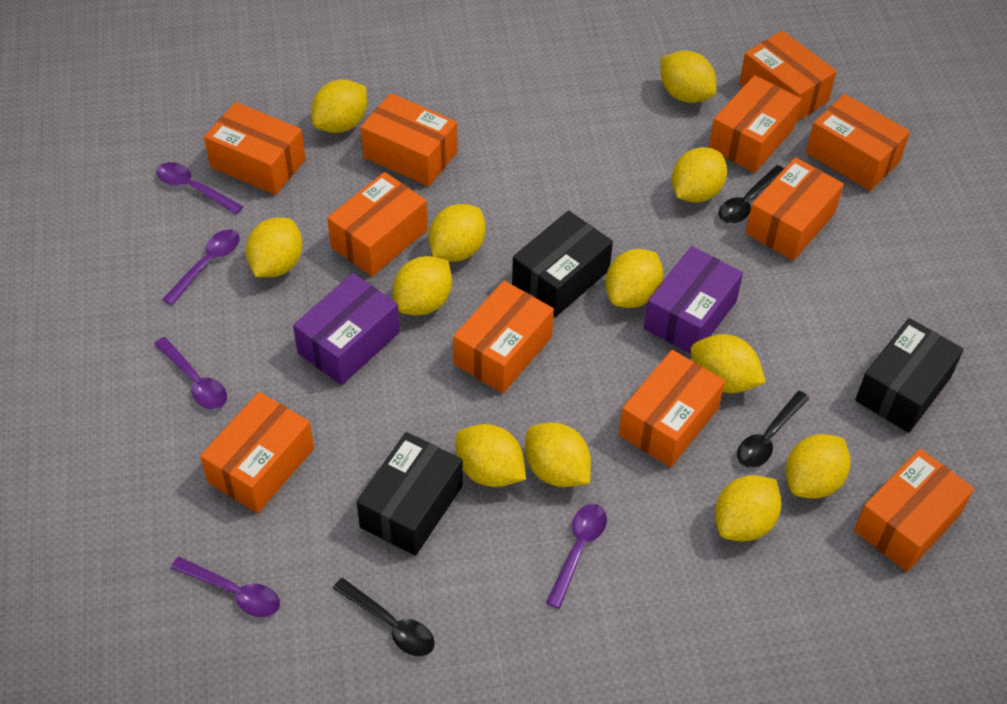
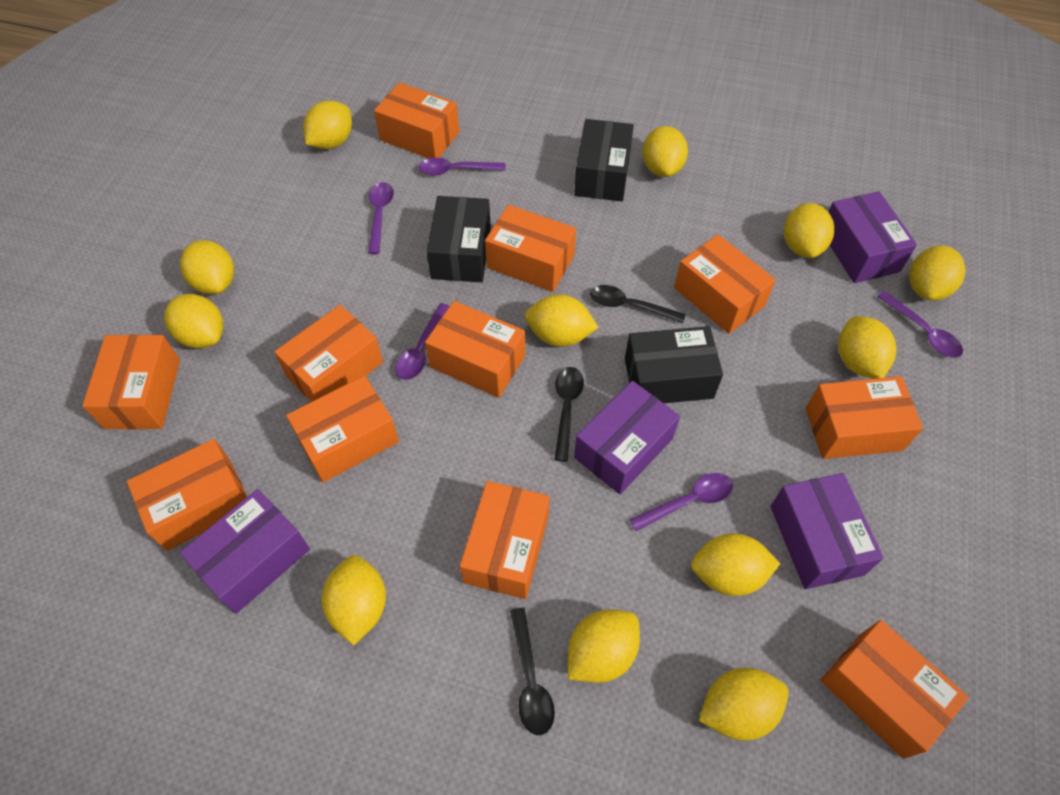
purple box: [293,273,400,385] [644,246,743,354] = 2 -> [179,489,310,614] [574,381,680,494] [770,473,884,589] [828,191,917,283] = 4

